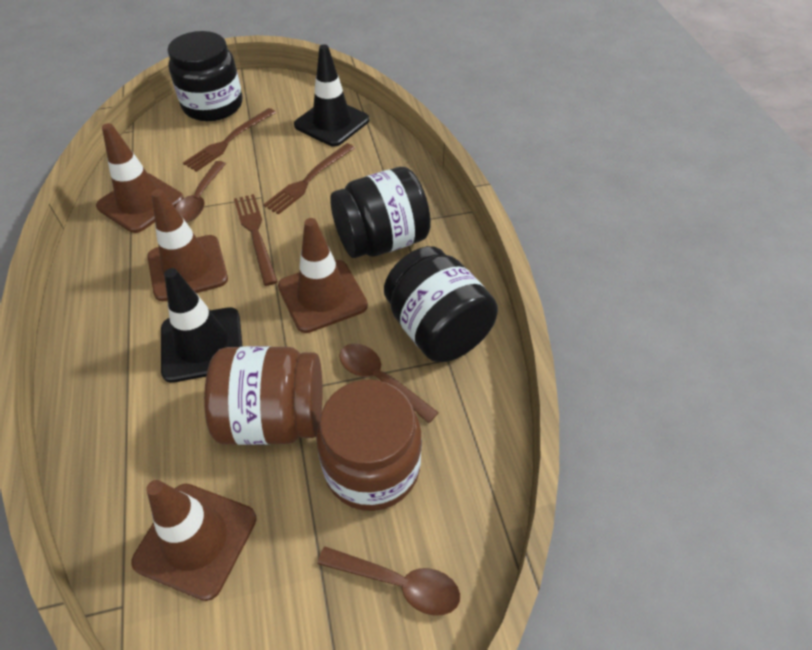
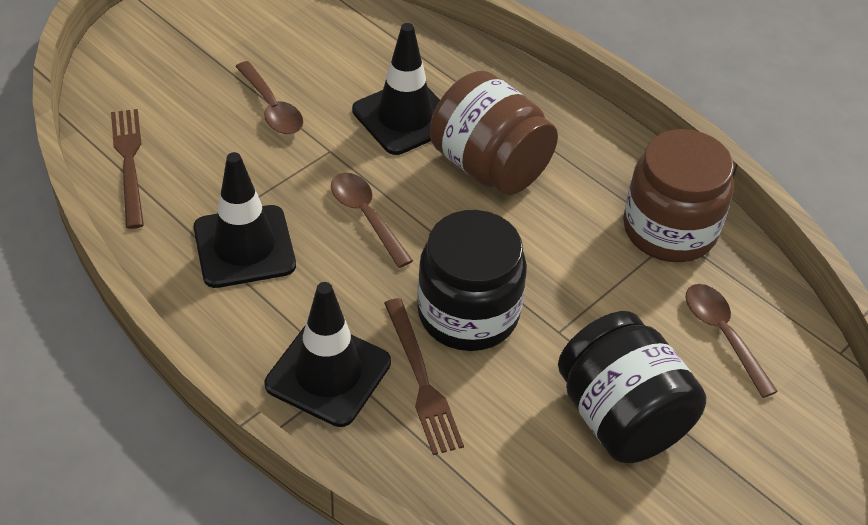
black jar: [167,31,243,121] [330,167,431,258] [384,246,498,362] = 3 -> [417,210,527,351] [558,311,706,463] = 2
black traffic cone: [161,268,242,383] [294,44,369,146] = 2 -> [194,152,296,288] [265,282,391,427] [352,23,440,155] = 3
brown fork: [183,108,276,172] [234,194,278,286] [263,143,355,215] = 3 -> [111,109,144,229] [384,298,464,455] = 2
brown traffic cone: [96,123,184,233] [131,480,257,601] [147,189,228,301] [278,218,368,333] = 4 -> none = 0

